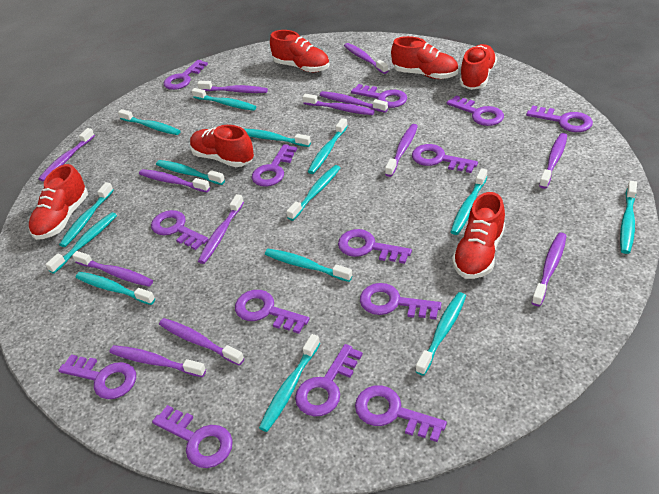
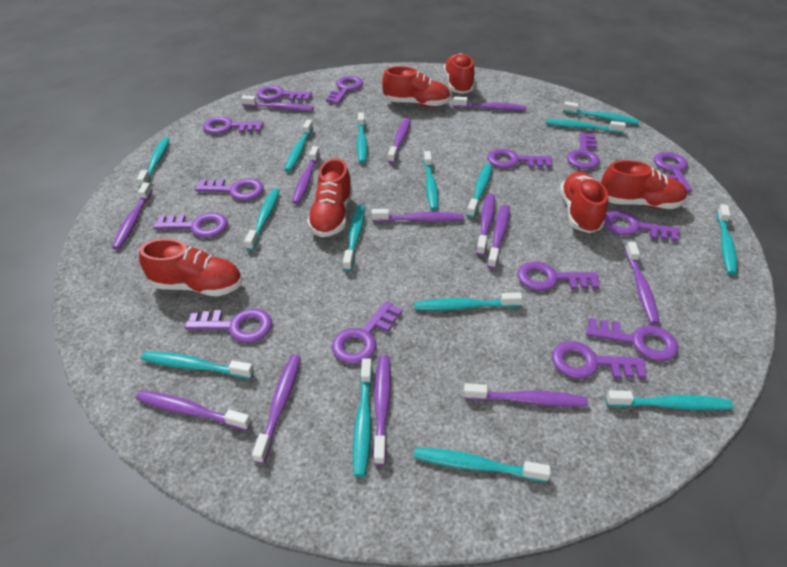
turquoise toothbrush: [45,212,117,274] [59,182,114,247] [76,272,155,305] [118,109,181,135] [156,160,225,185] [192,88,256,111] [244,129,311,147] [259,334,320,432] [265,249,353,282] [286,165,340,221] [308,118,348,174] [415,292,466,376] [451,168,487,235] [620,181,637,254] = 14 -> [137,138,170,187] [141,351,254,379] [244,189,280,251] [284,120,313,172] [343,205,365,271] [353,358,373,477] [357,112,368,163] [413,447,551,482] [414,292,522,311] [423,151,439,210] [467,164,492,218] [546,119,626,133] [563,101,640,125] [606,390,733,410] [717,204,737,275] = 15

